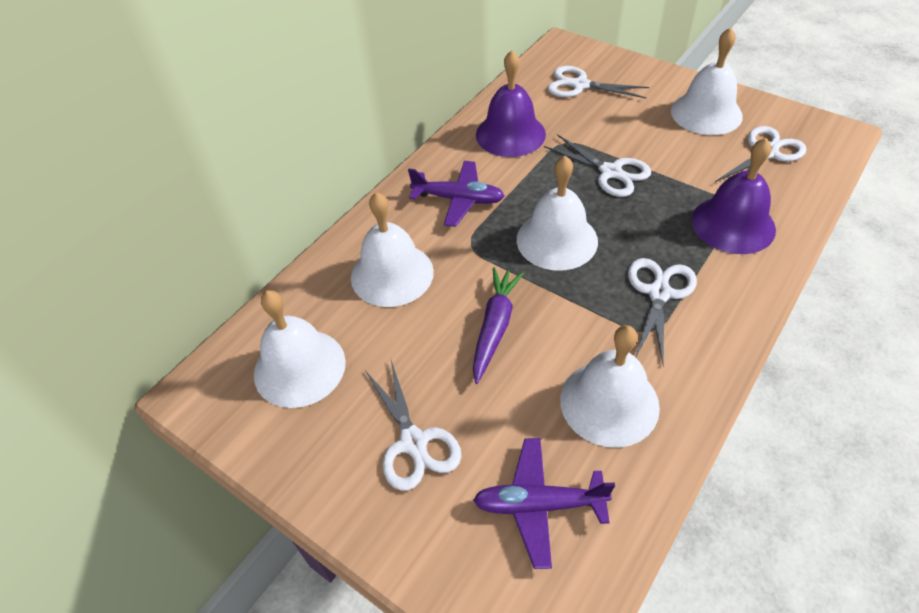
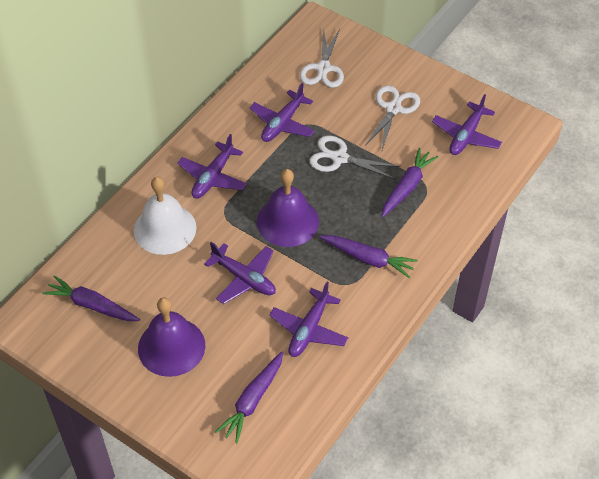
purple carrot: [473,267,524,384] = 1 -> [43,275,140,321] [215,351,283,444] [319,235,417,278] [381,148,438,217] = 4
purple plane: [408,161,504,227] [473,438,615,569] = 2 -> [177,134,247,199] [204,242,276,304] [250,83,315,142] [269,282,348,357] [432,94,502,155] = 5
white bell: [254,290,346,408] [351,192,434,307] [517,156,598,271] [560,325,660,448] [671,27,743,135] = 5 -> [134,177,196,255] = 1
white scissors: [365,360,461,490] [544,134,651,197] [548,66,649,98] [628,258,697,365] [715,126,807,182] = 5 -> [300,27,344,88] [309,136,401,179] [365,85,420,150] = 3

